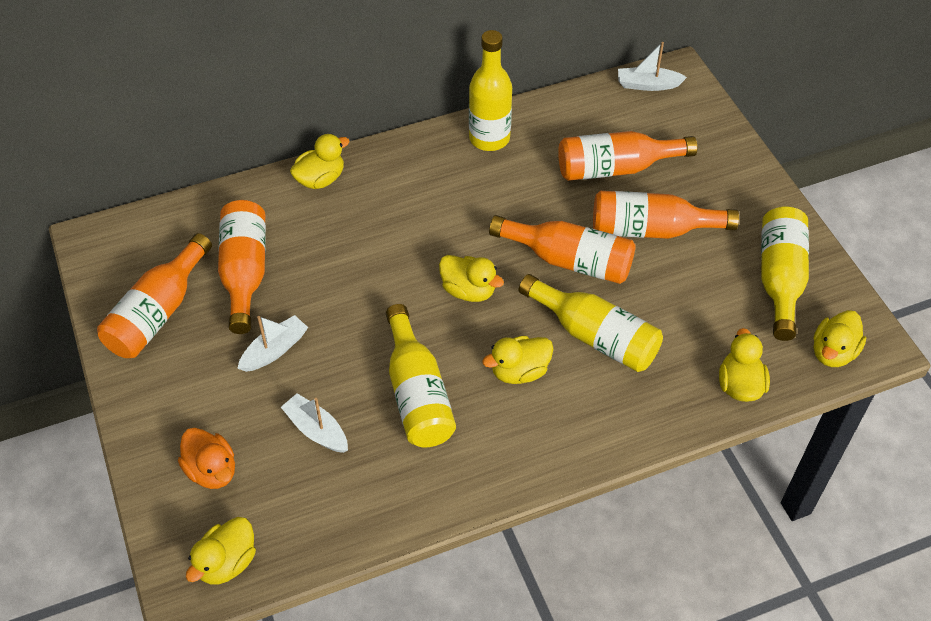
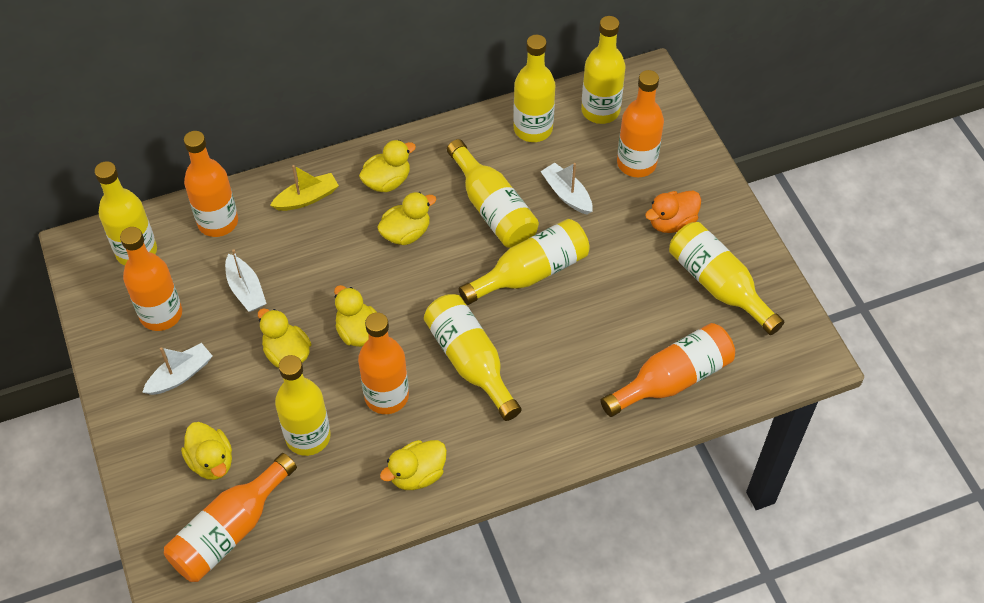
orange bottle: [97,233,212,358] [218,200,266,334] [489,215,636,284] [558,131,697,181] [593,191,739,239] = 5 -> [120,227,182,331] [164,453,297,582] [184,131,238,237] [358,312,409,414] [600,323,735,417] [617,70,664,177] = 6
yellow boat: none = 0 -> [270,165,339,211] = 1
yellow bottle: [386,304,456,447] [469,30,512,151] [518,274,663,372] [761,206,809,341] = 4 -> [94,161,157,266] [275,355,331,456] [424,294,522,421] [447,139,539,248] [459,219,590,305] [513,35,555,142] [581,16,626,124] [669,222,784,335] = 8

